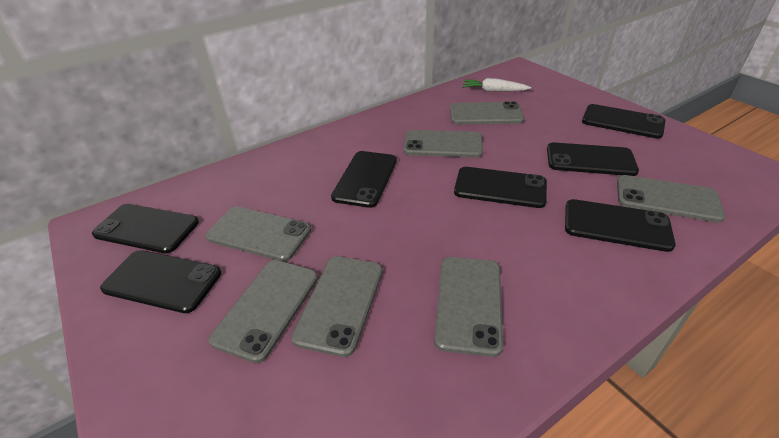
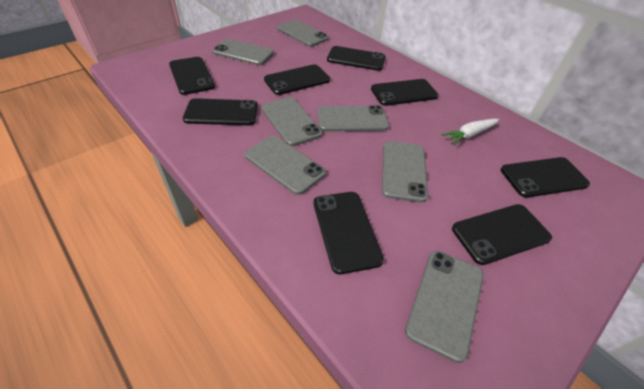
black phone: [92,204,199,253] [100,250,221,313] [331,151,397,208] [454,167,547,208] [547,142,639,176] [565,199,676,252] [582,104,666,139] = 7 -> [169,57,215,95] [183,98,258,126] [264,64,330,95] [314,192,384,274] [327,46,386,71] [371,79,439,106] [452,204,552,265] [501,157,590,198] = 8

